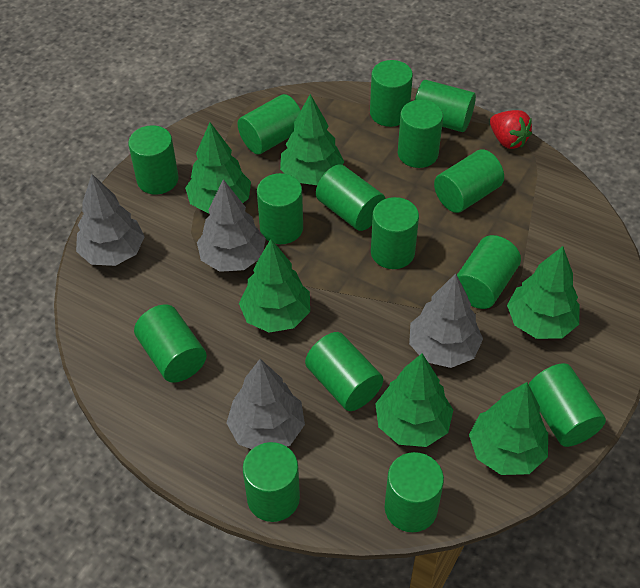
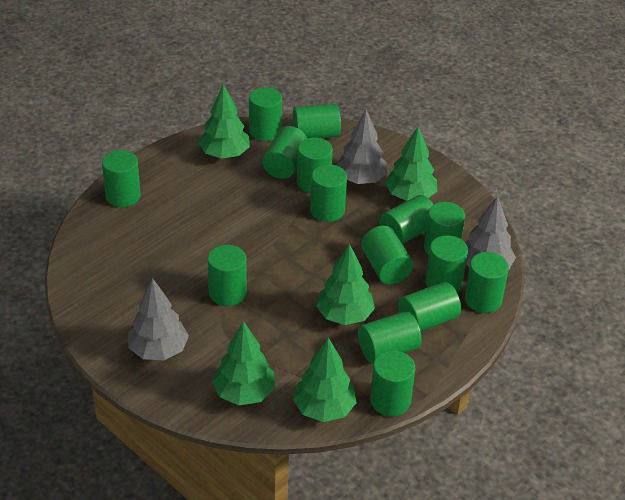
green tree: [185,122,251,213] [239,239,310,333] [280,94,344,185] [375,354,453,447] [469,382,548,475] [507,246,579,339] = 6 -> [199,84,250,159] [212,321,275,405] [293,337,357,422] [316,244,375,325] [385,126,437,201] = 5
grey tree: [76,174,145,266] [197,179,266,272] [226,359,305,449] [409,273,483,368] = 4 -> [128,278,189,360] [336,110,387,184] [465,196,516,269] = 3
red strawberry: [490,110,532,149] = 1 -> none = 0

